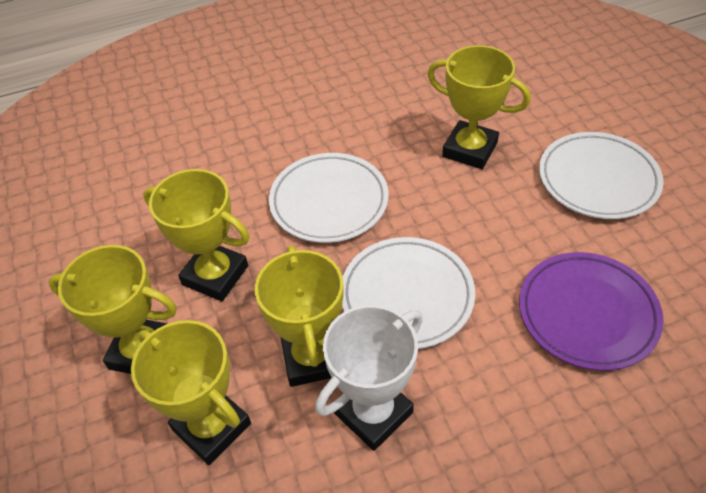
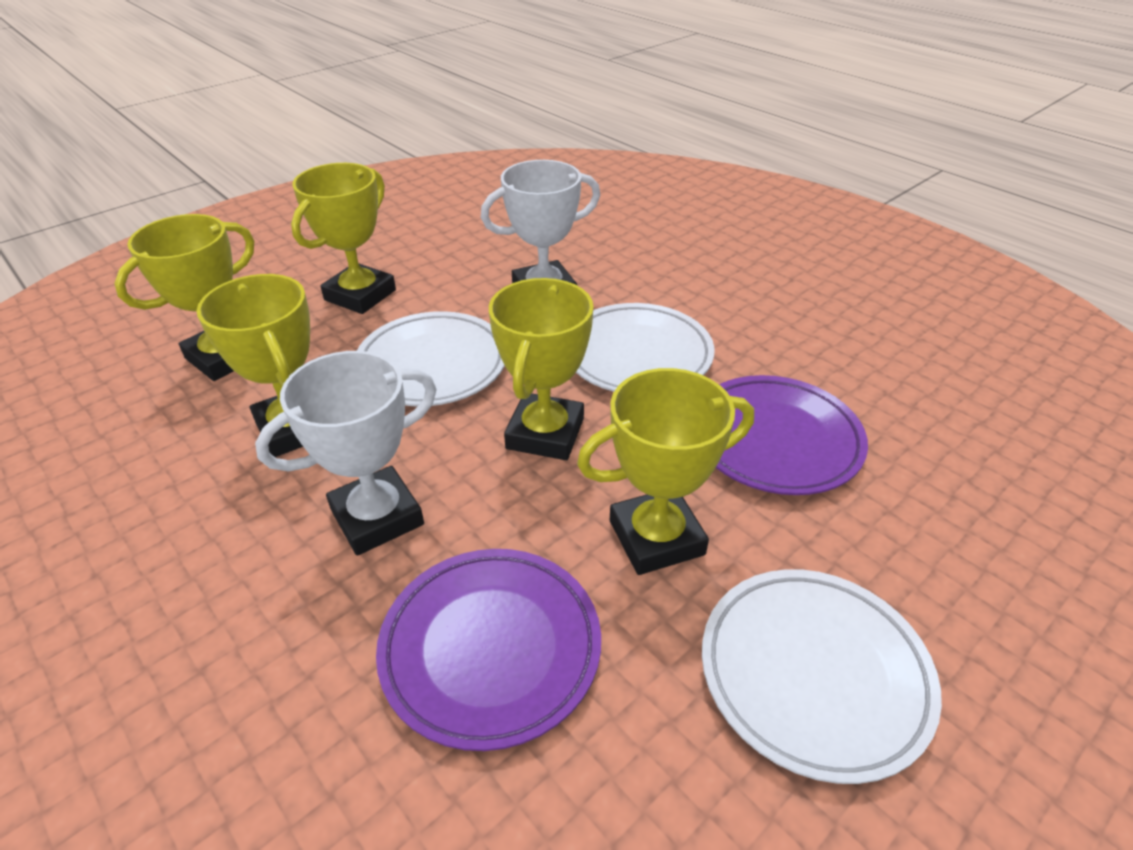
purple plate: [519,252,664,371] = 1 -> [376,549,601,751] [716,375,868,495] = 2
white trophy: [315,305,423,451] = 1 -> [255,351,437,556] [481,160,600,285] = 2

